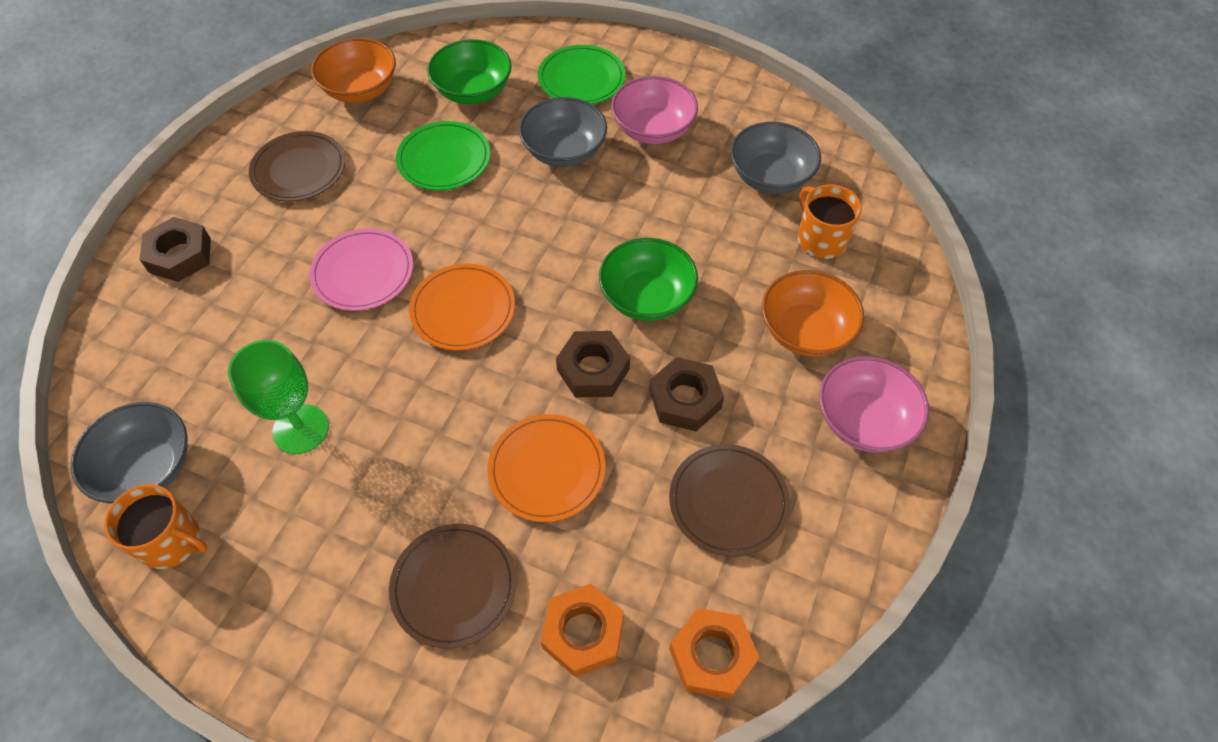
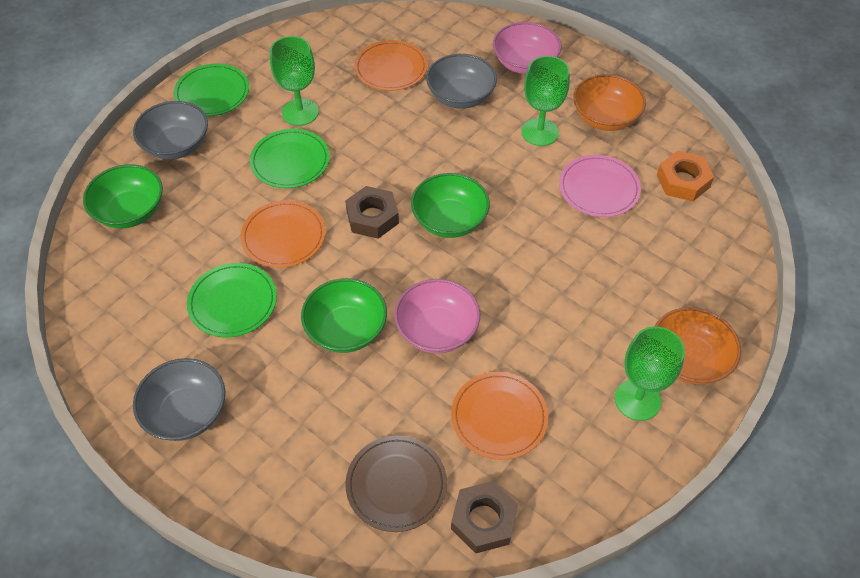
brown nut: [140,217,211,282] [556,331,630,397] [650,357,724,431] = 3 -> [345,186,399,239] [451,481,518,553] = 2
brown plate: [249,131,345,201] [389,524,517,649] [669,444,790,557] = 3 -> [345,436,447,532] = 1
green bowl: [427,39,512,104] [599,238,698,321] = 2 -> [83,164,163,229] [301,278,387,353] [411,173,490,238] = 3
green goblet: [228,340,329,454] = 1 -> [270,36,319,126] [521,56,570,146] [615,326,685,421] = 3
green plate: [396,121,490,190] [538,45,625,104] = 2 -> [174,64,249,117] [187,263,277,338] [250,129,330,188] = 3
orange mug: [104,484,207,569] [798,184,862,259] = 2 -> none = 0
orange nut: [541,584,624,677] [669,608,760,699] = 2 -> [657,151,714,201] = 1
orange plate: [409,263,515,350] [488,414,606,522] = 2 -> [240,200,326,268] [354,40,428,91] [451,372,548,460] = 3

